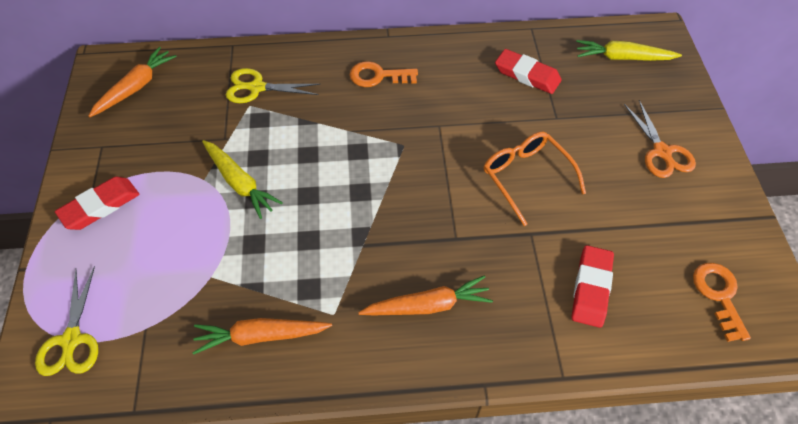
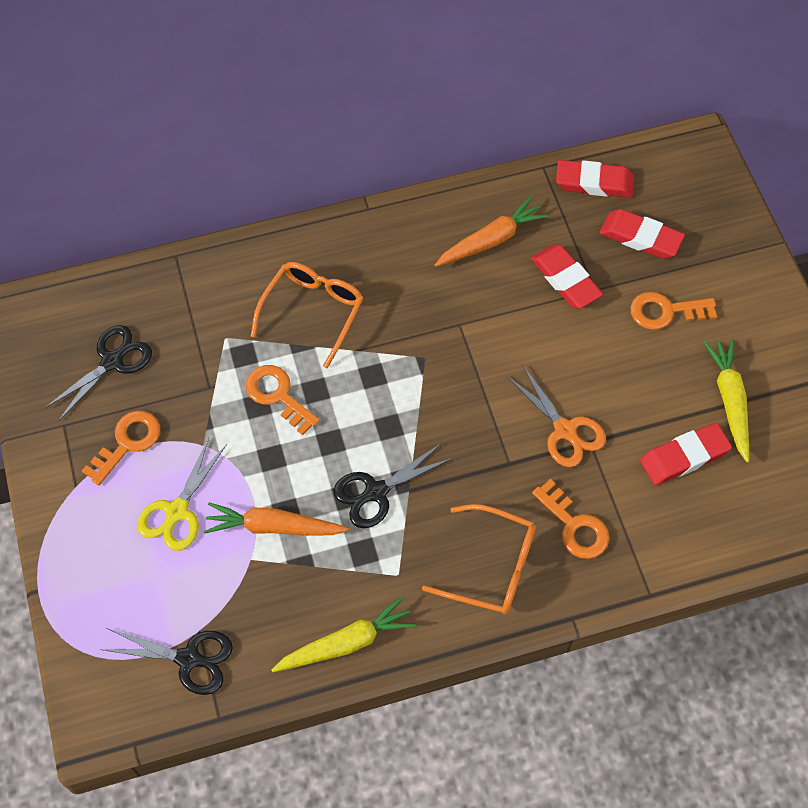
black scissors: none = 0 -> [45,325,152,421] [100,628,233,695] [334,443,453,528] = 3
orange carrot: [88,47,177,117] [192,318,332,355] [358,275,493,315] = 3 -> [204,503,349,536] [434,196,549,267] = 2
orange glasses: [484,131,586,226] = 1 -> [251,262,364,369] [422,504,536,615] = 2
orange key: [350,61,418,87] [693,263,751,342] = 2 -> [82,411,160,485] [245,365,320,435] [532,479,609,559] [630,292,717,330] = 4
red eraser: [55,177,139,230] [495,49,562,94] [572,245,614,328] = 3 -> [531,244,603,309] [556,160,634,198] [599,209,685,259] [640,423,732,485] = 4
yellow scissors: [35,266,98,376] [226,68,321,103] = 2 -> [137,438,227,551] = 1

